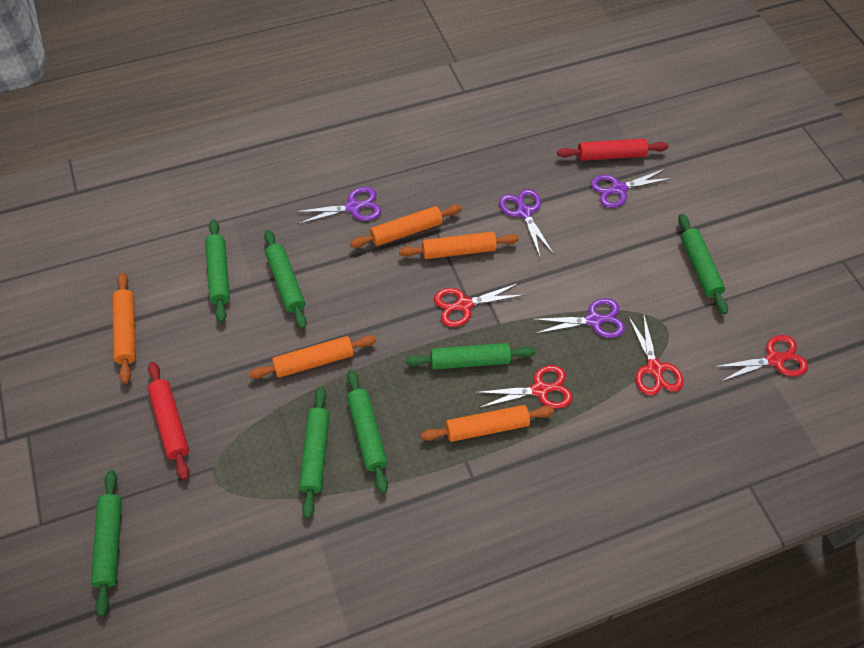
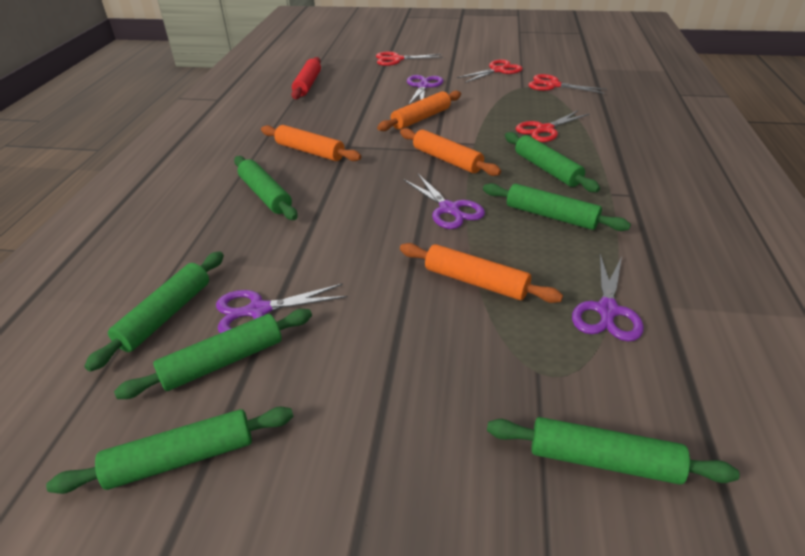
orange rolling pin: [112,273,136,384] [248,335,377,379] [350,205,462,248] [399,232,519,259] [421,405,554,442] = 5 -> [261,125,361,161] [377,91,461,131] [400,128,501,176] [400,243,563,303] = 4
red rolling pin: [148,362,190,480] [557,138,668,161] = 2 -> [291,57,321,100] = 1

